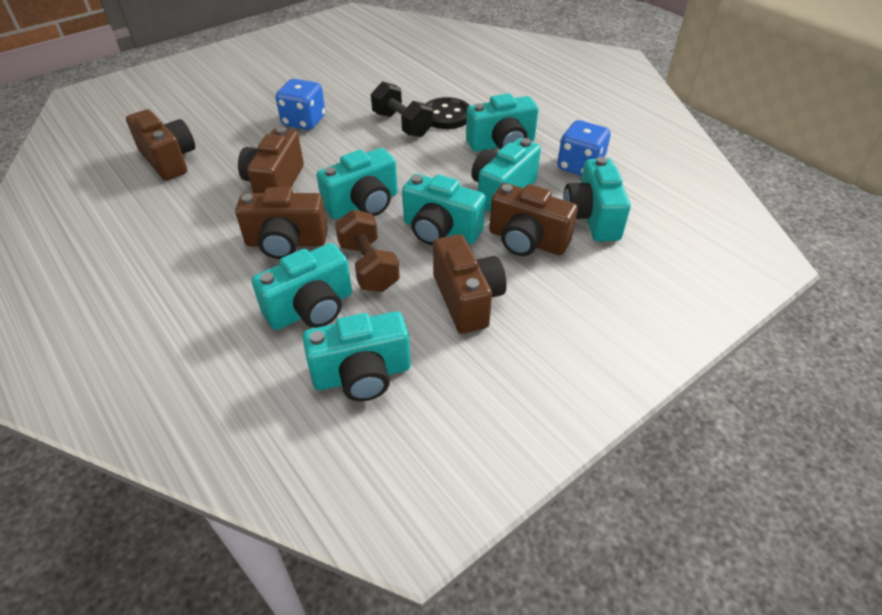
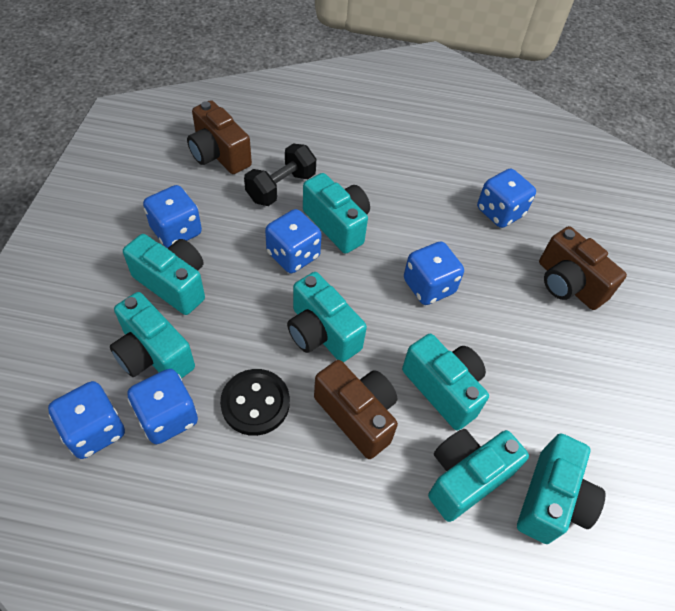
blue dice: [276,79,325,130] [557,120,611,176] = 2 -> [48,381,125,459] [127,369,198,444] [143,185,202,248] [265,209,322,273] [404,242,464,305] [477,168,536,228] = 6
brown camera: [126,109,195,181] [235,187,328,259] [238,127,304,193] [433,234,507,334] [489,183,578,256] = 5 -> [187,100,252,174] [314,360,398,459] [539,226,627,310] = 3
brown dumbbell: [335,210,400,292] = 1 -> none = 0

